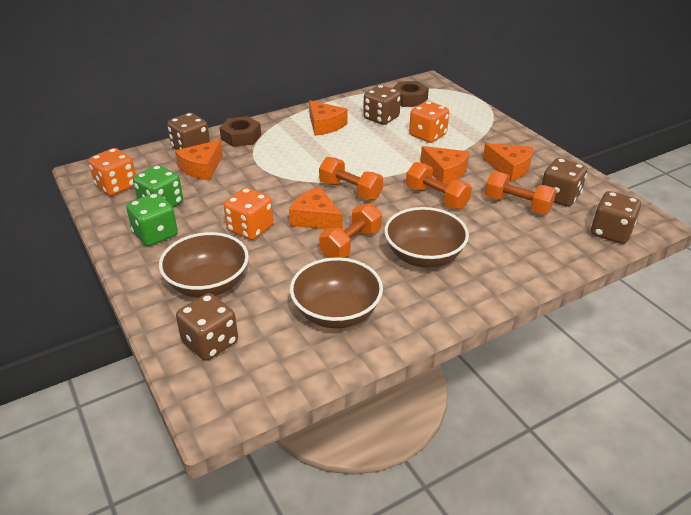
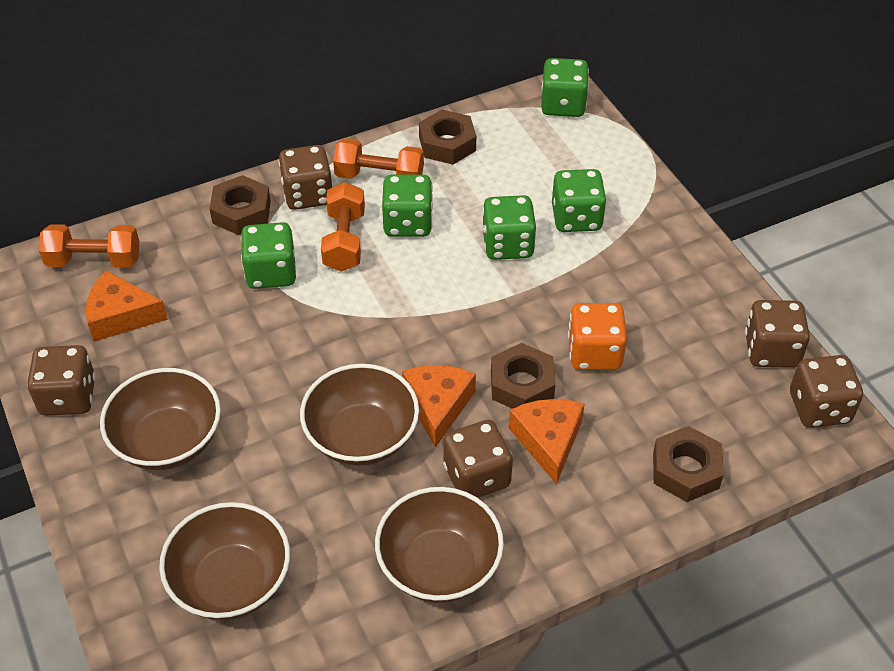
brown bowl: [159,232,249,298] [290,257,383,328] [384,207,469,268] = 3 -> [100,368,221,470] [159,502,290,620] [300,364,419,466] [375,487,504,603] = 4
brown nut: [219,116,261,147] [392,81,429,107] = 2 -> [209,175,271,235] [419,110,476,164] [491,343,556,409] [653,426,724,502] = 4
green dice: [126,193,178,246] [133,165,183,207] = 2 -> [241,222,296,289] [382,175,433,237] [482,195,536,260] [541,58,589,117] [552,169,607,232] = 5
orange cheese: [175,140,223,180] [289,187,343,230] [309,100,347,136] [420,146,469,184] [483,143,533,182] = 5 -> [86,270,168,342] [402,365,476,448] [509,399,585,484] = 3
orange dice: [88,148,136,196] [224,188,273,240] [409,101,449,143] = 3 -> [568,303,627,370] = 1
orange dumbbell: [319,157,383,200] [319,203,382,258] [406,162,472,209] [484,171,556,214] = 4 -> [39,224,139,268] [321,182,365,272] [333,138,424,179] = 3

